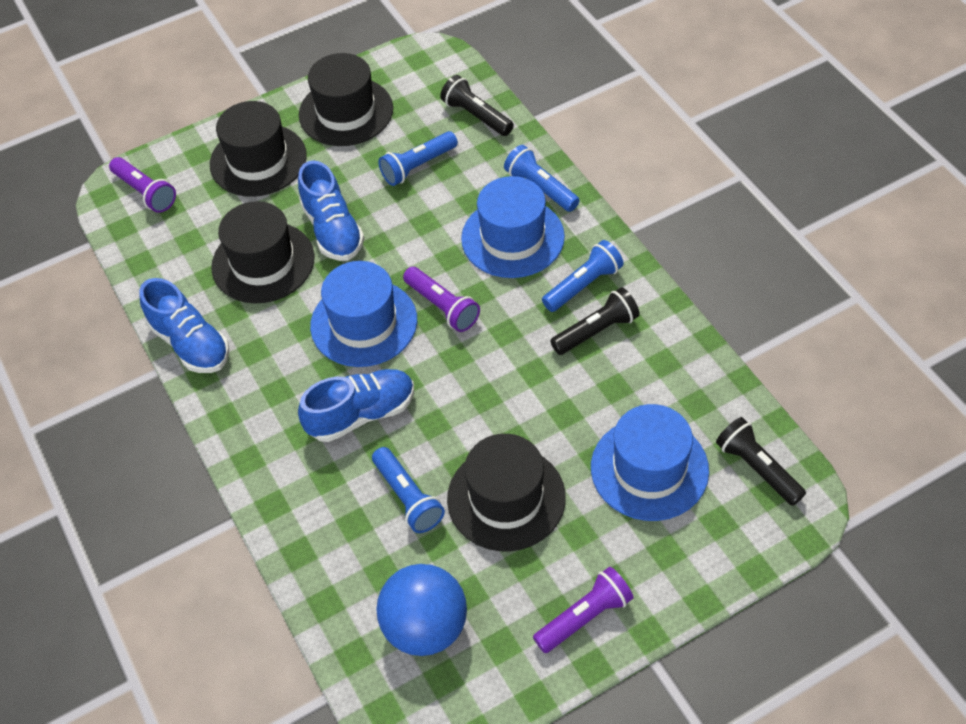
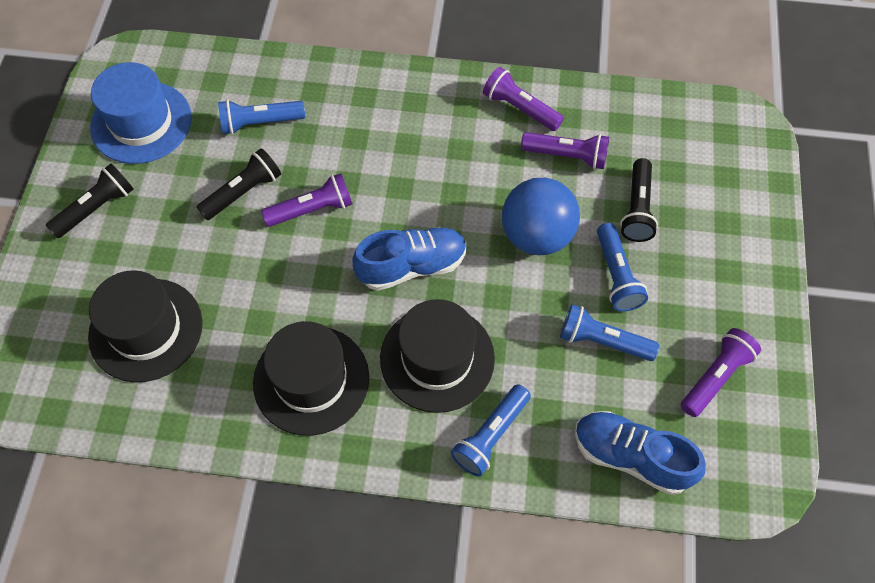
black hat: [210,101,307,197] [211,201,315,303] [299,53,393,146] [447,434,566,551] = 4 -> [88,270,203,382] [253,321,369,436] [380,299,495,413] = 3
blue hat: [310,261,417,367] [461,176,565,278] [591,404,709,521] = 3 -> [90,62,192,164] = 1
blue shoe: [139,278,229,373] [298,160,364,261] [298,369,414,442] = 3 -> [352,227,467,291] [575,411,706,495] = 2
purple flashlight: [109,157,176,213] [403,267,480,332] [533,567,634,653] = 3 -> [261,173,353,227] [483,67,564,131] [521,132,609,169] [681,328,761,417] = 4

